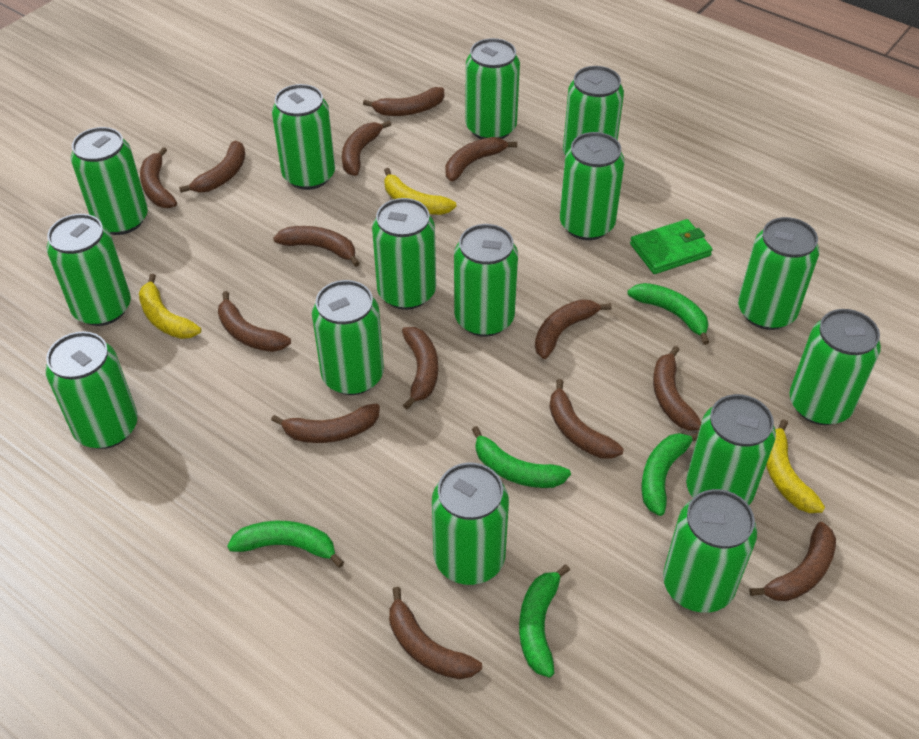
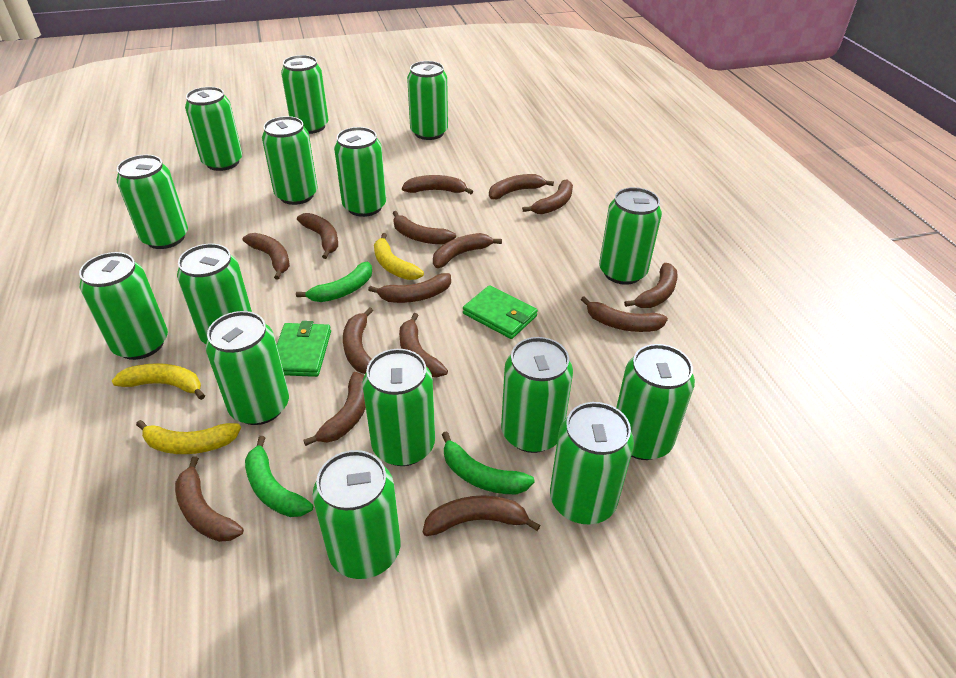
brown banana: [140,147,177,208] [179,140,245,193] [218,291,291,352] [271,404,380,443] [273,226,360,267] [342,121,391,176] [363,87,444,116] [389,587,482,679] [402,327,438,409] [445,137,517,181] [535,299,612,359] [549,379,624,459] [653,346,701,430] [749,522,836,601] = 14 -> [175,456,244,542] [243,233,290,280] [297,213,338,259] [303,372,366,446] [343,307,373,374] [368,273,451,303] [393,211,456,244] [399,313,448,377] [402,175,473,194] [423,496,540,536] [433,233,502,268] [489,174,554,199] [522,180,573,214] [581,296,668,332] [624,263,678,308] = 15
green banana: [227,521,344,568] [472,426,571,488] [519,564,570,678] [628,283,709,345] [641,432,699,516] = 5 -> [245,436,313,517] [296,262,372,302] [442,431,535,494] = 3
green wallet: [630,219,713,274] = 1 -> [277,321,331,377] [463,285,538,339] = 2

